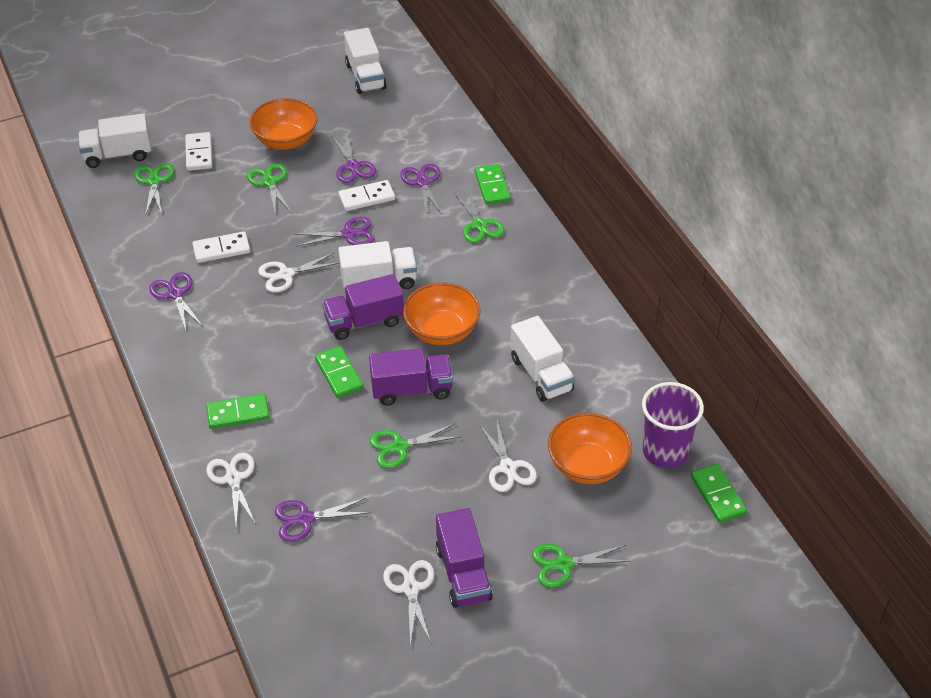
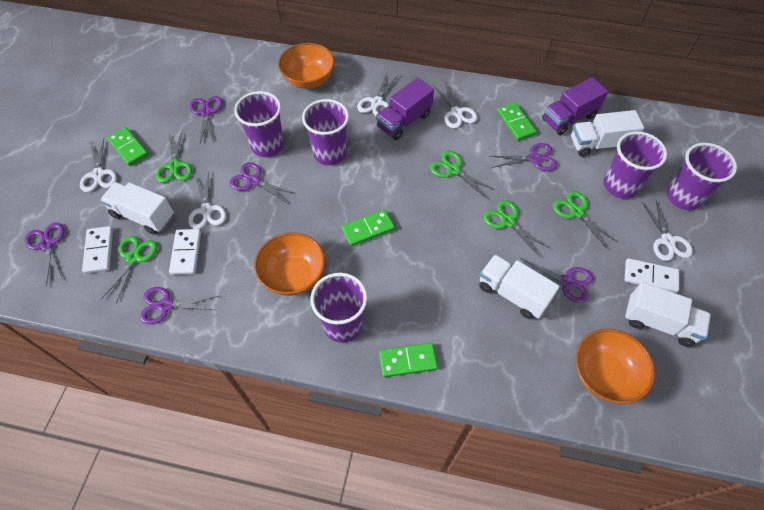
purple cup: [642,382,704,468] = 1 -> [234,91,284,157] [302,99,349,165] [311,273,367,343] [603,131,667,199] [666,143,737,210] = 5
purple scissors: [149,272,202,330] [275,498,370,542] [296,217,375,247] [332,135,376,183] [400,164,442,214] = 5 -> [25,223,65,287] [140,287,218,324] [189,96,223,145] [229,162,296,203] [490,143,557,171] [520,258,593,303] = 6
purple truck: [322,274,404,340] [369,348,453,406] [436,508,493,608] = 3 -> [376,78,434,140] [542,77,608,135] = 2
white scissors: [206,452,256,526] [258,252,340,293] [383,560,435,646] [479,418,537,492] = 4 -> [80,139,117,192] [188,172,226,229] [357,73,398,116] [433,82,477,128] [642,200,693,261] = 5

